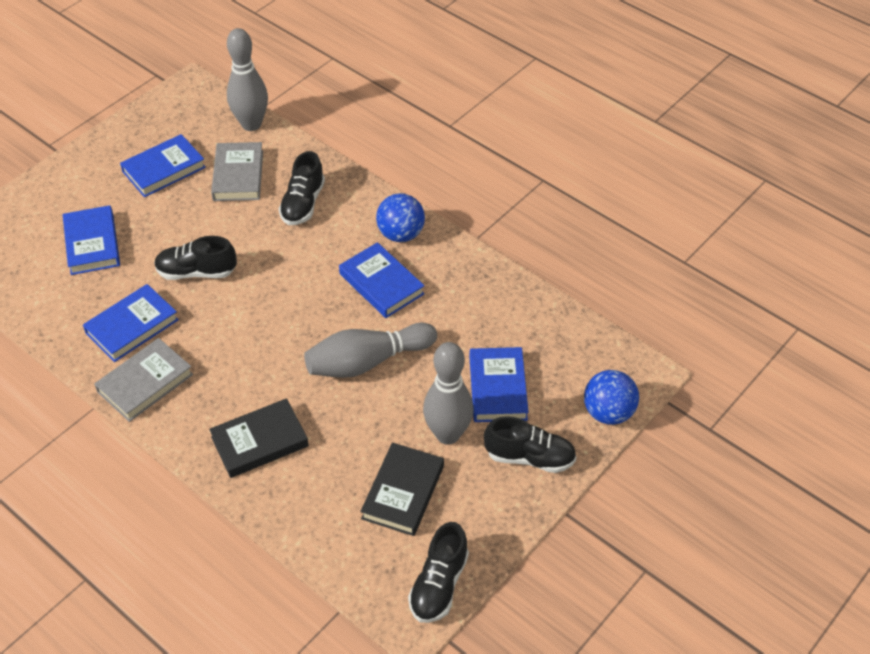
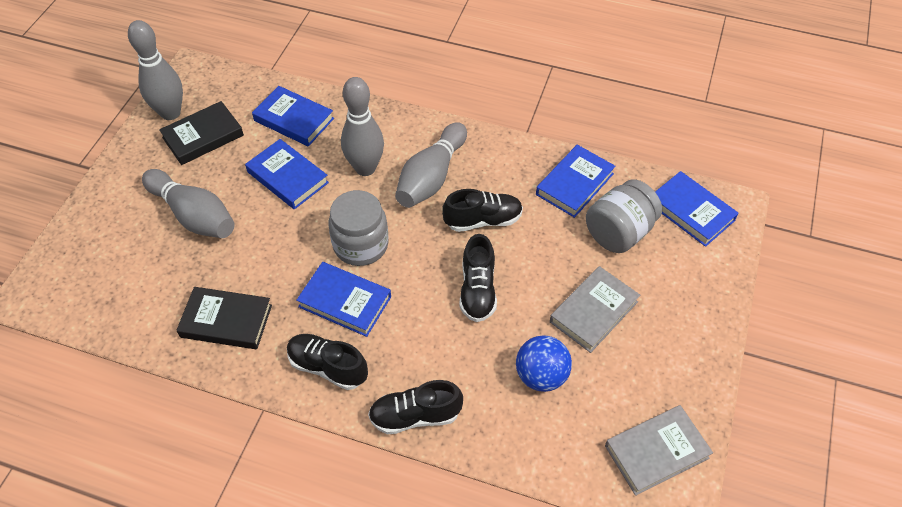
blue ball: [376,193,425,242] [584,370,639,425] = 2 -> [516,336,572,392] = 1
grey bowling pin: [227,28,268,131] [304,323,437,378] [423,342,474,445] = 3 -> [128,20,183,120] [142,169,235,238] [341,77,384,176] [395,122,467,208] = 4
grey jar: none = 0 -> [329,190,389,266] [586,179,662,253] = 2

